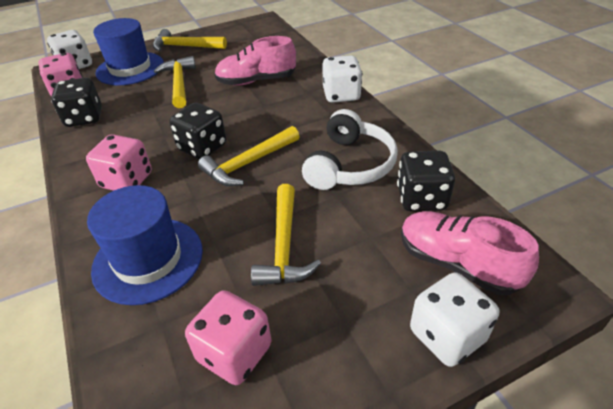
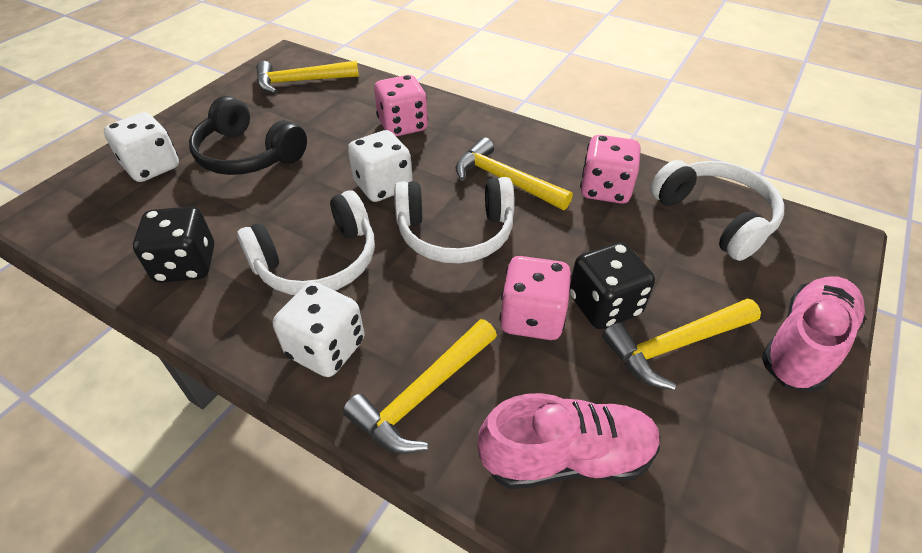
black dice: [51,78,102,127] [169,103,226,159] [397,151,455,211] = 3 -> [133,206,214,283] [569,242,655,329] = 2
black headphones: none = 0 -> [189,96,307,175] = 1
blue hat: [87,185,203,305] [93,18,164,85] = 2 -> none = 0
white headphones: [302,109,398,190] = 1 -> [237,190,375,295] [394,177,515,263] [650,160,784,261] = 3

